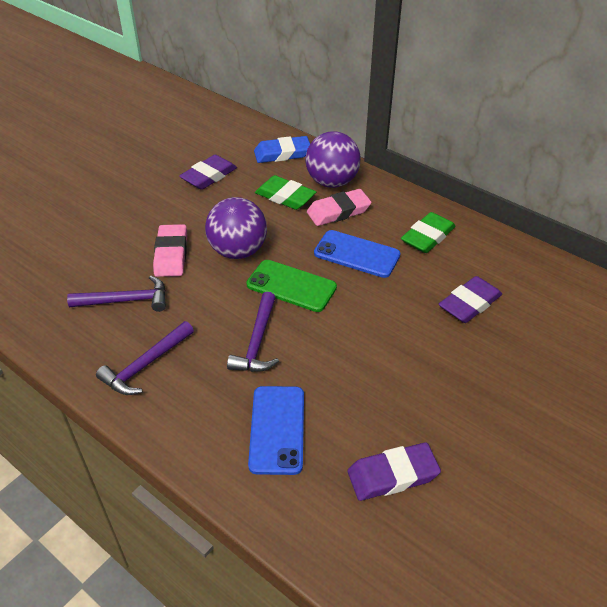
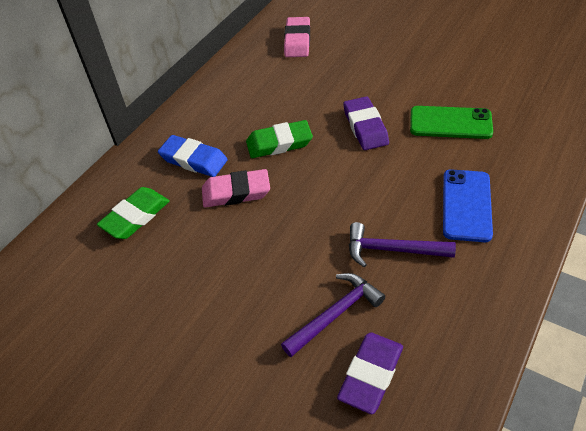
blue phone: [248,386,304,475] [314,230,401,278] = 2 -> [443,169,493,242] = 1
purple ball: [205,197,267,259] [306,131,361,188] = 2 -> none = 0
purple eraser: [179,155,237,190] [347,442,441,501] [439,276,502,323] = 3 -> [337,332,403,414] [343,96,389,150] = 2
purple hammer: [67,275,166,312] [96,321,194,395] [227,292,279,372] = 3 -> [281,273,385,357] [349,222,456,267] = 2

